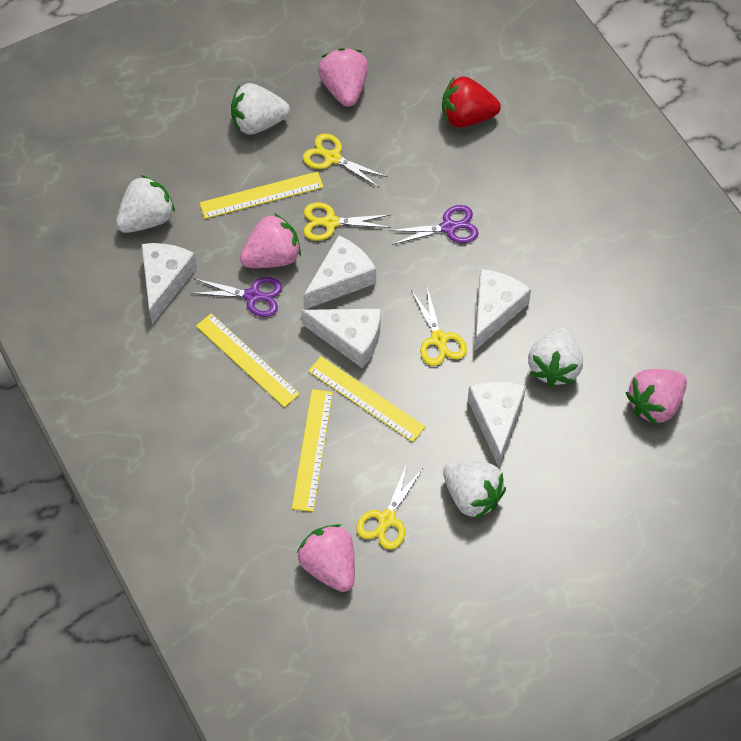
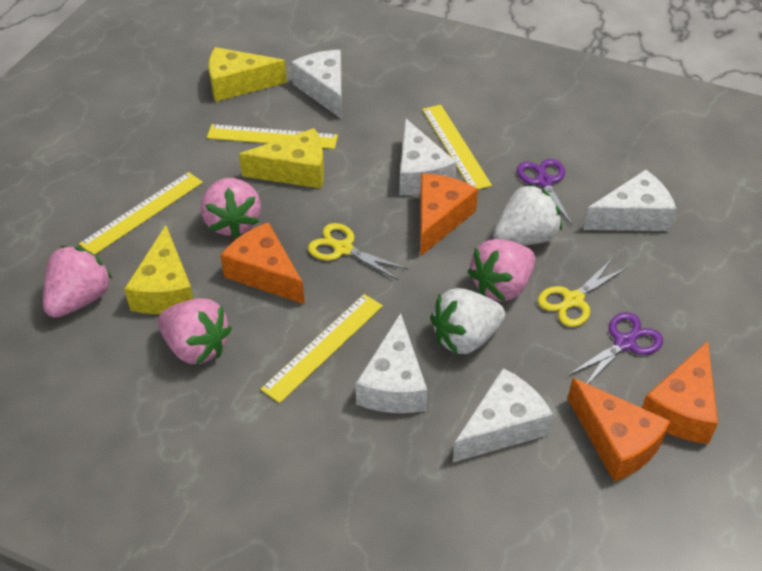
orange cheese: none = 0 -> [220,222,305,304] [420,173,478,256] [568,378,671,482] [642,341,718,444] = 4
red strawberry: [442,76,501,128] = 1 -> none = 0
white strawberry: [116,175,175,233] [231,83,290,135] [443,461,506,520] [528,327,583,387] = 4 -> [430,288,505,354] [493,184,562,245] = 2
yellow cheese: none = 0 -> [124,225,193,314] [208,47,287,102] [239,128,324,189] = 3
yellow scissors: [303,133,387,187] [304,202,391,241] [356,464,423,549] [411,287,467,366] = 4 -> [308,223,408,280] [538,258,628,327] = 2

